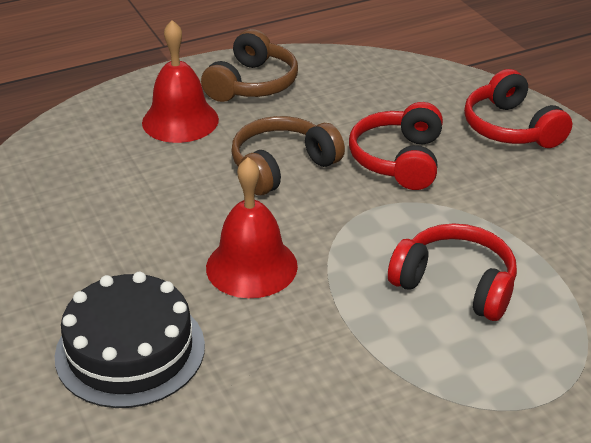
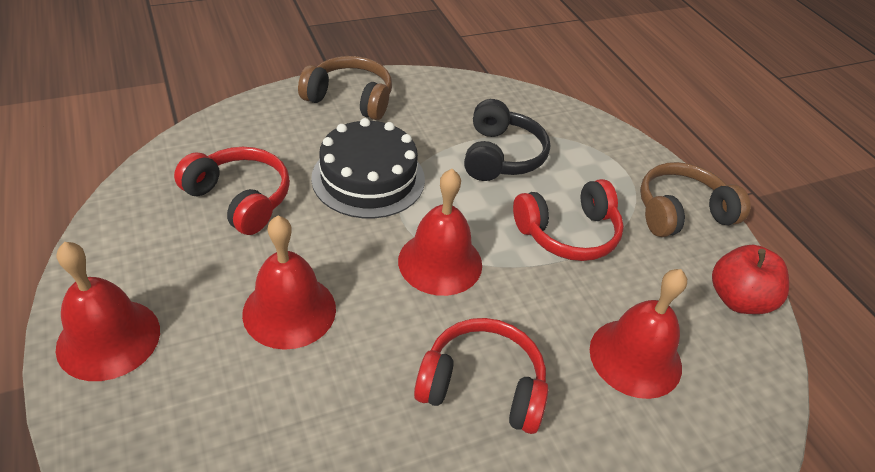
black headphones: none = 0 -> [464,99,550,181] = 1
red apple: none = 0 -> [712,245,789,314] = 1
red bell: [142,20,219,143] [206,157,298,298] = 2 -> [56,242,160,381] [242,216,336,350] [398,169,482,296] [590,269,687,399] = 4

